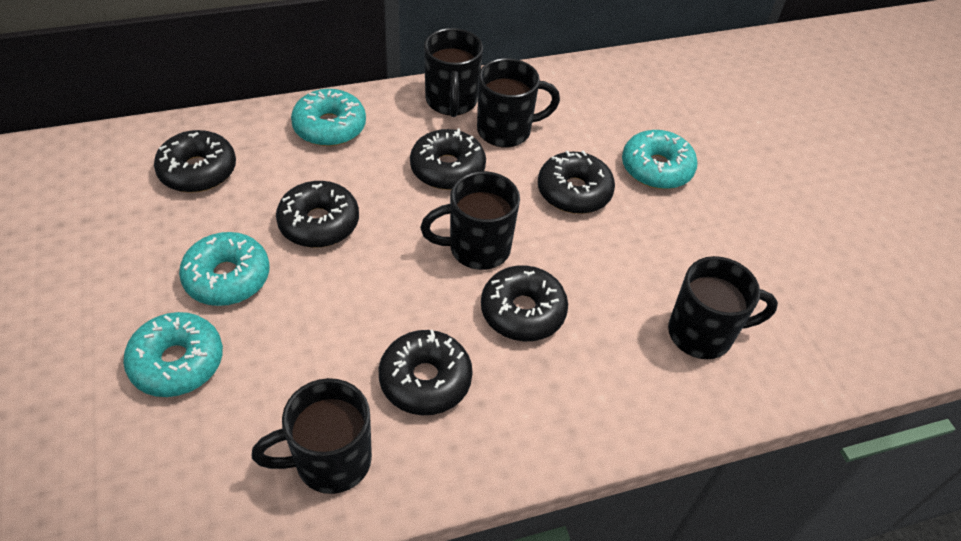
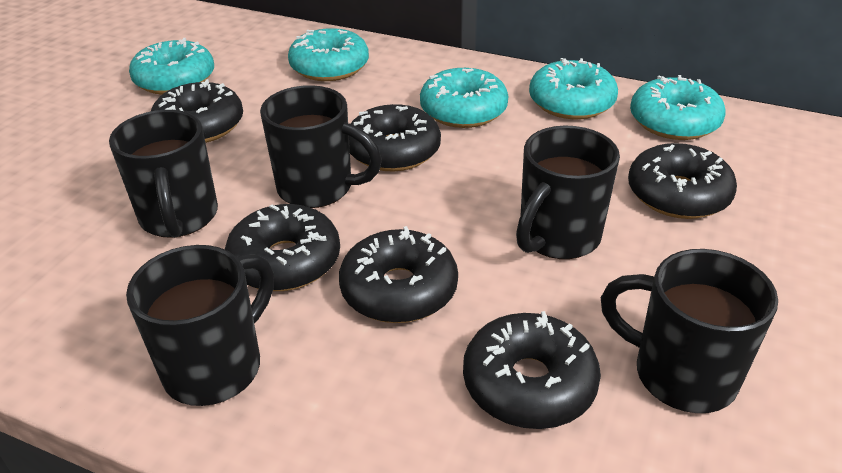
turquoise donut: [123,312,223,397] [179,232,270,306] [291,89,366,146] [622,130,698,189] = 4 -> [129,38,214,95] [288,28,369,81] [420,68,508,128] [529,58,618,119] [630,75,726,140] = 5

